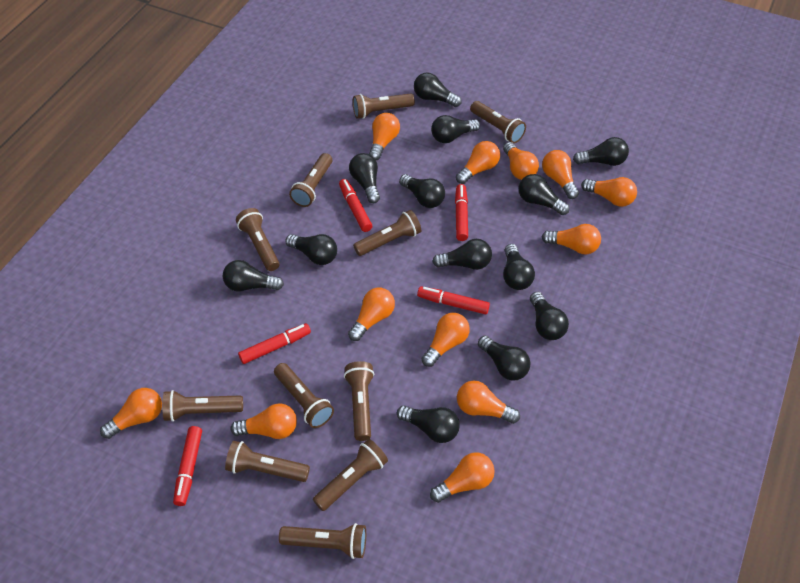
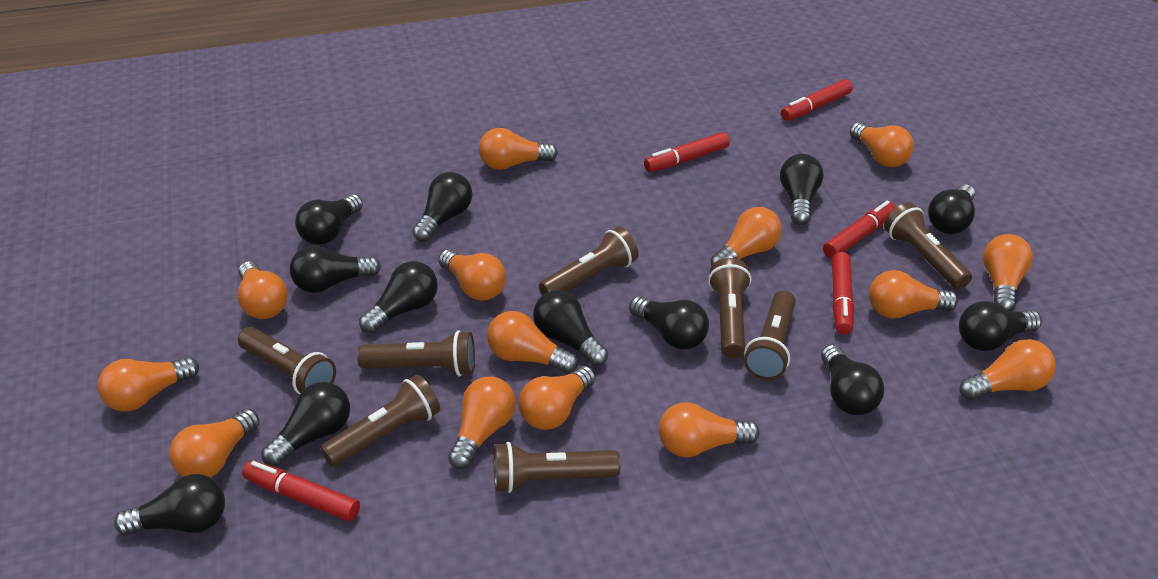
black light bulb: [223,260,284,292] [285,234,337,265] [349,153,380,203] [397,405,460,443] [399,174,445,208] [414,73,462,107] [431,115,480,143] [432,239,492,270] [478,336,531,381] [503,244,535,290] [519,174,569,215] [530,292,569,340] [573,137,629,166] = 13 -> [114,474,225,535] [262,382,350,467] [290,245,381,293] [295,194,363,245] [359,261,438,333] [412,172,472,242] [533,290,608,366] [629,296,709,349] [780,154,823,225] [821,345,884,415] [928,184,975,234] [959,301,1042,351] = 12
brown flashlight: [162,390,243,422] [225,441,310,482] [236,208,280,271] [274,363,334,428] [279,523,366,559] [289,153,332,207] [313,439,388,511] [344,361,374,441] [353,93,415,119] [353,210,421,256] [470,101,526,143] = 11 -> [238,327,336,395] [320,375,440,467] [357,331,475,376] [494,442,621,493] [539,227,639,295] [708,258,751,358] [744,291,796,380] [884,202,972,289] = 8
orange light bulb: [100,388,162,439] [230,403,297,439] [348,288,395,341] [369,113,400,160] [422,313,470,367] [430,452,495,503] [456,141,500,184] [457,381,520,424] [503,142,539,180] [542,150,579,199] [542,224,601,254] [581,177,637,207] = 12 -> [98,357,199,412] [169,408,259,477] [238,261,288,319] [438,249,506,301] [448,377,516,469] [479,128,558,170] [487,311,578,374] [519,366,596,430] [659,403,760,457] [711,207,782,266] [850,122,914,167] [869,270,958,319] [959,339,1056,400] [983,234,1033,311] = 14

